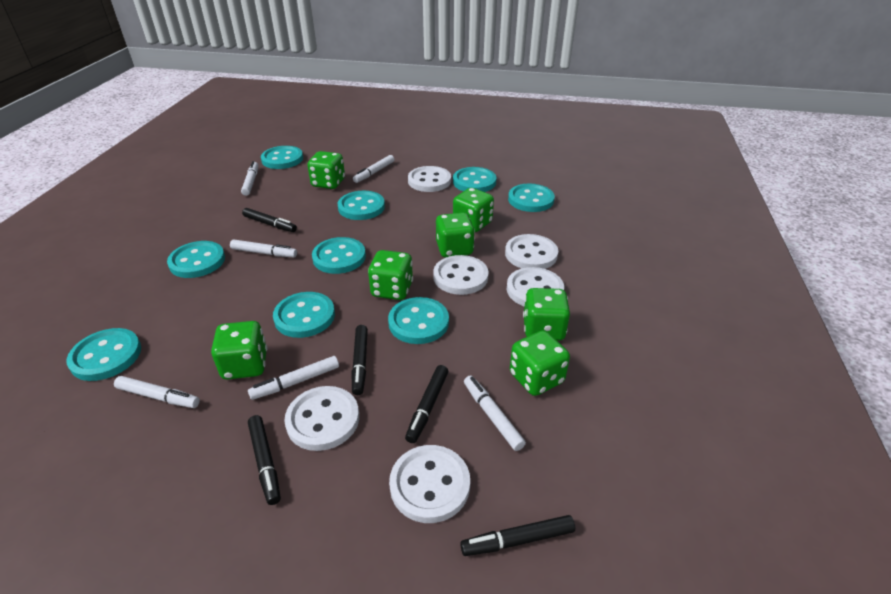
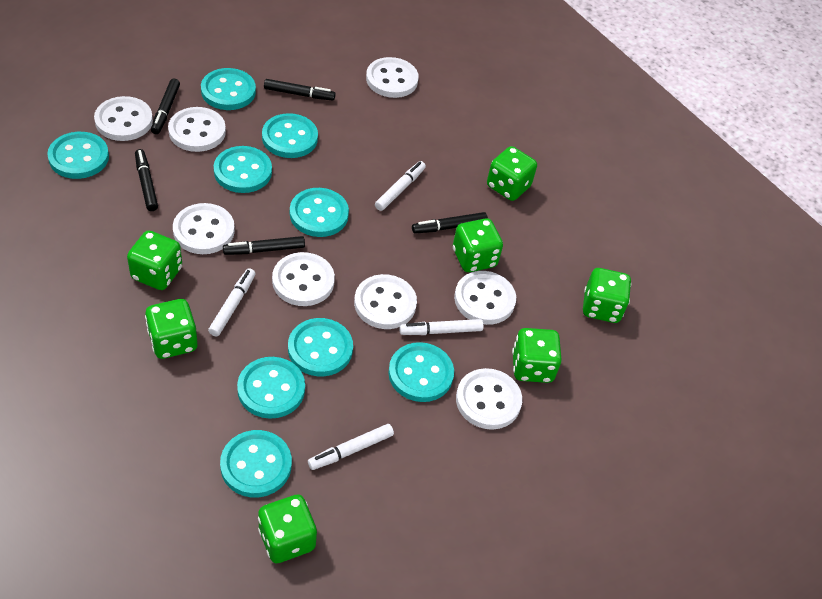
white button: [284,386,359,451] [389,445,470,523] [408,166,451,192] [433,255,489,295] [505,234,558,269] [507,267,564,307] = 6 -> [94,96,153,141] [168,107,226,152] [173,203,235,254] [272,252,335,306] [354,274,417,329] [366,57,419,98] [454,271,516,325] [456,368,522,430] = 8
white marker: [114,376,200,408] [230,240,297,257] [241,161,258,196] [248,356,339,400] [353,155,394,183] [464,376,526,451] = 6 -> [208,268,255,336] [308,424,394,470] [375,161,426,211] [399,319,484,335] = 4

